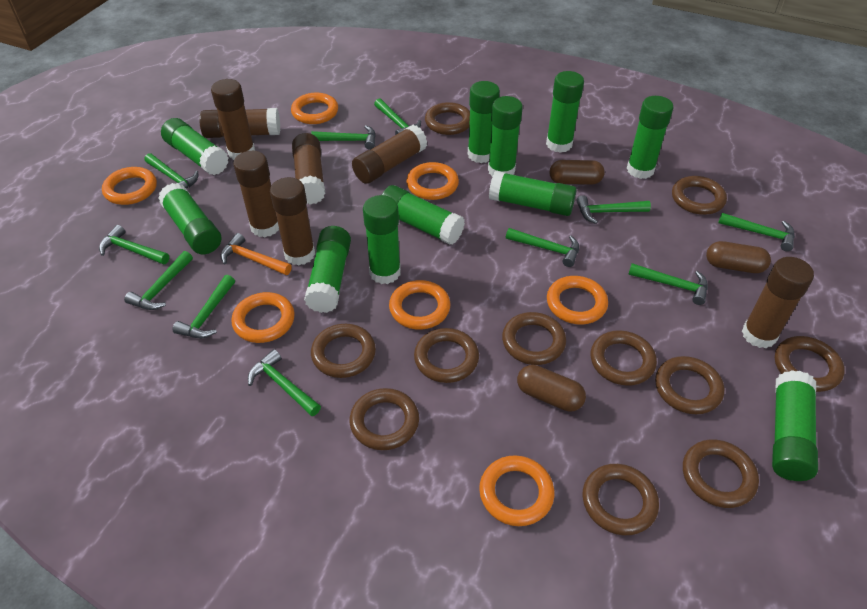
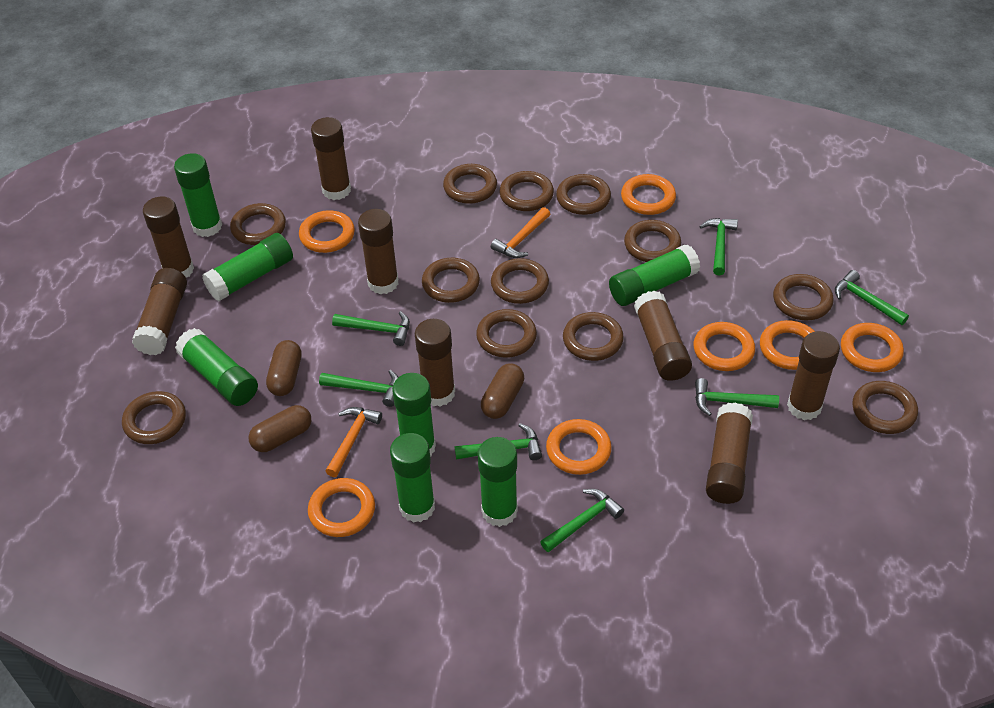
brown glue stick: [199,108,280,138] [211,79,255,160] [233,151,279,237] [270,177,315,266] [292,133,325,205] [352,125,427,184] [742,257,814,348] = 7 -> [132,268,187,355] [143,196,194,278] [311,117,351,200] [358,209,399,294] [415,319,455,407] [634,290,692,381] [706,403,753,504] [787,331,840,420] = 8
brown ring: [311,324,376,378] [349,388,419,450] [414,328,479,383] [425,102,470,135] [502,312,566,365] [583,464,659,535] [591,330,657,386] [655,356,724,414] [672,176,727,215] [683,439,759,508] [775,336,845,392] = 11 -> [122,391,186,444] [230,203,286,245] [422,258,480,303] [443,164,497,204] [476,309,537,358] [491,258,549,304] [499,171,554,211] [556,174,611,215] [563,312,624,361] [624,220,681,262] [773,274,834,320] [852,381,918,434] = 12
green glue stick: [158,183,221,254] [161,118,229,175] [304,226,351,313] [363,195,401,284] [382,185,465,245] [468,81,500,163] [488,96,523,177] [489,171,577,216] [546,71,584,153] [627,96,674,179] [772,370,818,481] = 11 -> [174,153,222,237] [175,328,258,406] [202,233,293,302] [390,433,435,523] [392,373,436,457] [477,437,518,527] [609,245,700,306] = 7
green hammer: [99,225,169,265] [124,251,193,310] [144,153,198,189] [172,275,235,338] [248,349,321,416] [311,125,376,150] [374,98,421,135] [506,228,579,267] [576,195,651,224] [628,263,708,305] [718,213,795,251] = 11 -> [319,370,398,407] [332,311,410,346] [455,423,542,460] [540,489,624,552] [695,378,779,416] [699,218,738,275] [835,270,909,325] = 7
orange hammer: [221,233,292,275] = 1 -> [325,407,382,477] [491,207,550,258] = 2

